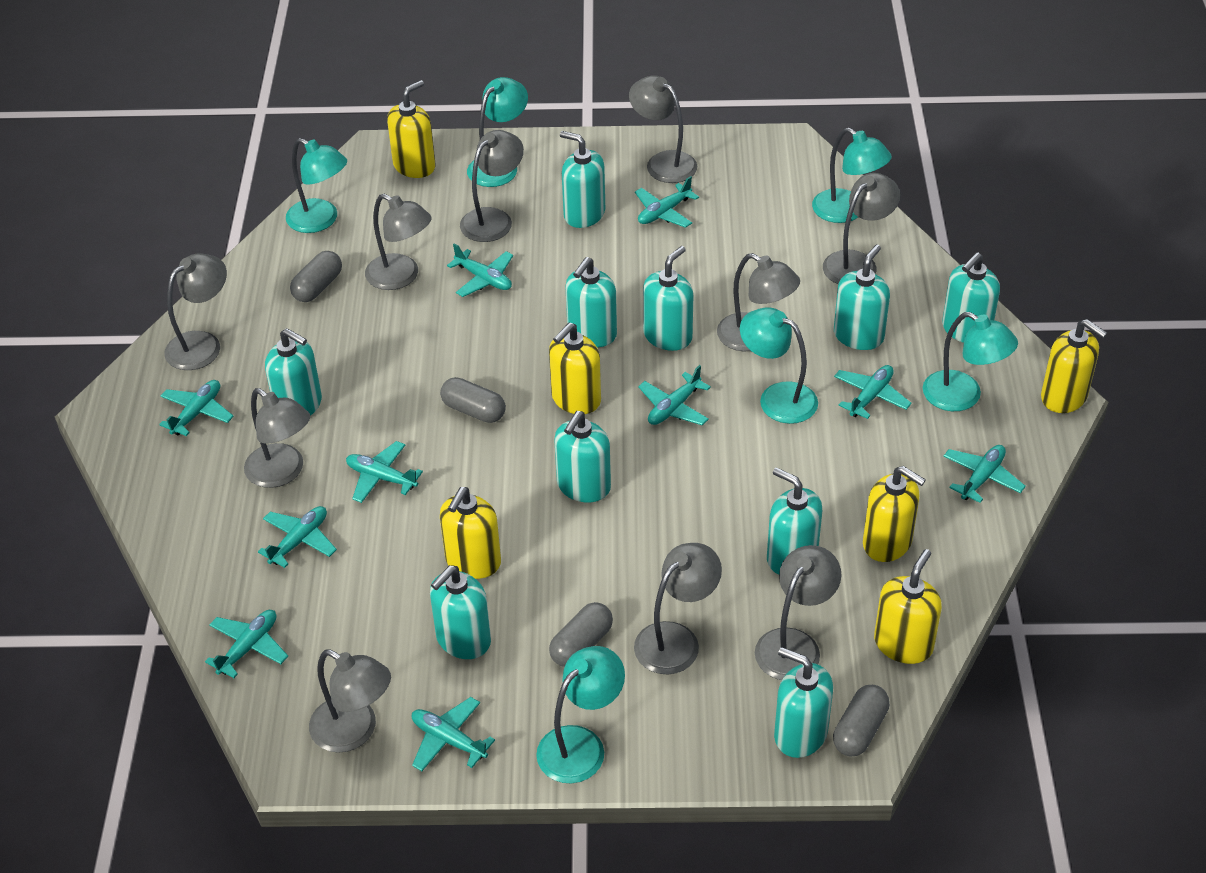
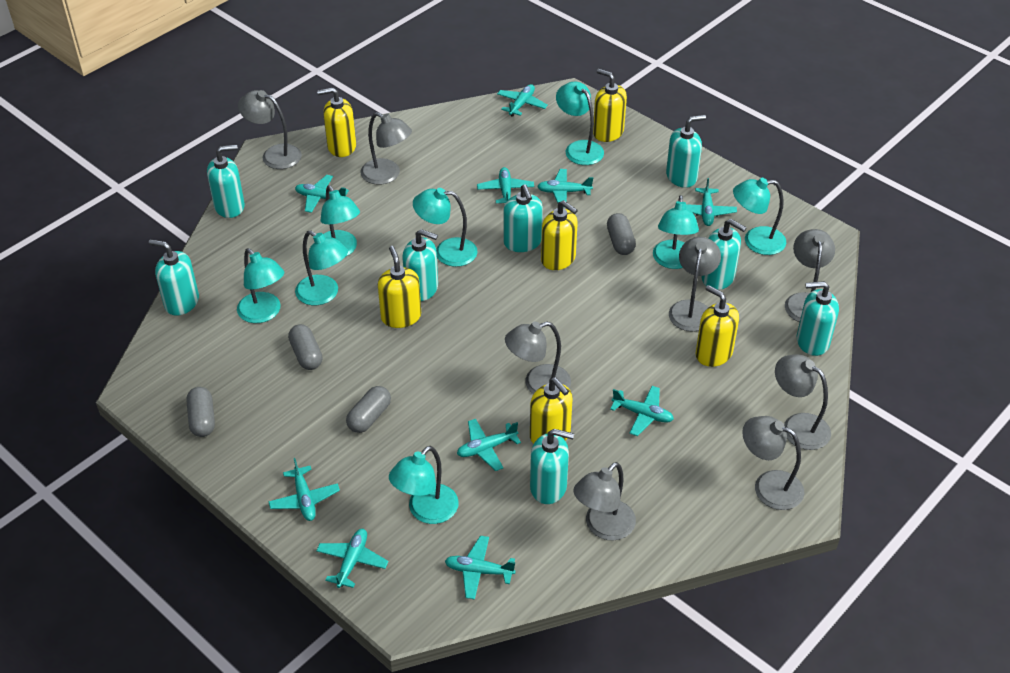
grey lamp: [164,253,227,370] [244,388,310,488] [309,649,391,753] [365,194,432,290] [460,130,524,242] [629,75,697,183] [634,543,722,674] [717,253,800,351] [755,545,842,680] [823,173,900,284] = 10 -> [238,90,302,169] [361,112,412,185] [505,322,571,394] [573,462,636,541] [669,237,721,332] [742,416,804,510] [775,355,831,450] [785,229,835,322] = 8
turquoise lamp: [286,138,347,233] [467,77,528,187] [536,646,625,784] [740,307,818,424] [812,128,892,223] [923,312,1018,411] = 6 -> [237,248,284,323] [295,230,348,305] [321,185,360,256] [389,446,459,524] [413,188,478,267] [556,81,604,165] [653,195,699,269] [733,178,786,255] = 8
turquoise soap dispenser: [265,328,322,416] [430,565,491,659] [554,411,611,502] [560,131,605,228] [565,257,617,347] [643,246,693,351] [767,467,822,574] [774,647,833,758] [834,245,890,350] [942,252,1000,343] = 10 -> [149,239,199,316] [207,145,245,218] [402,229,438,301] [504,185,543,252] [530,429,574,504] [666,115,706,188] [702,219,747,290] [797,281,839,356] = 8

